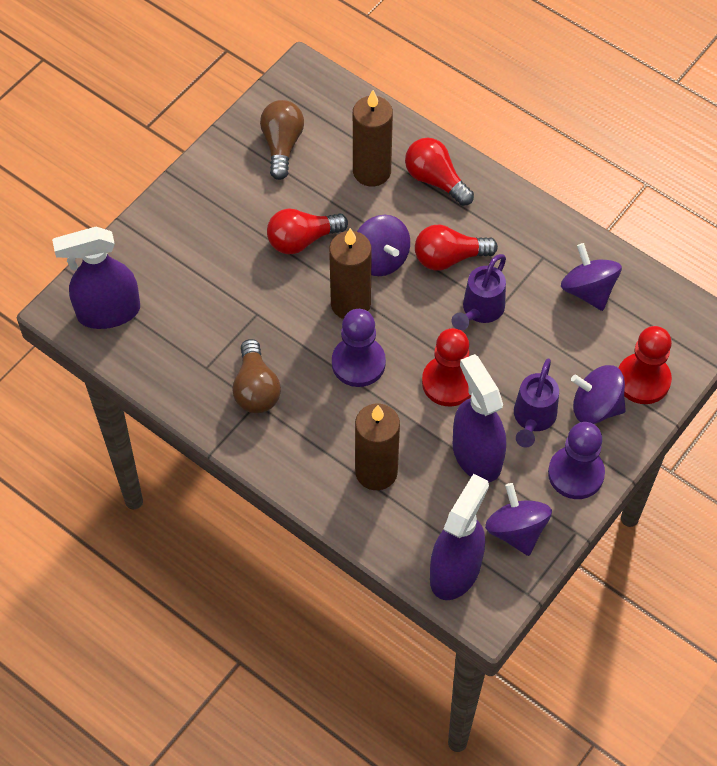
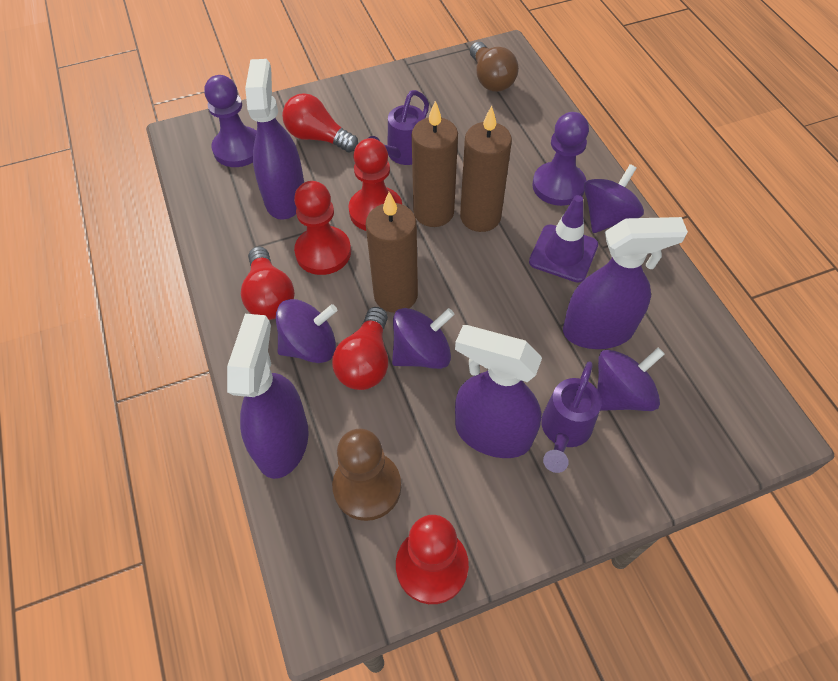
brown light bulb: [232,339,281,413] [260,100,304,180] = 2 -> [470,42,519,92] = 1
brown pawn: none = 0 -> [332,429,401,521] = 1
purple spray bottle: [52,227,140,329] [430,474,489,600] [453,354,506,482] = 3 -> [227,314,309,479] [245,59,304,220] [455,325,542,458] [563,217,688,349] = 4
purple traffic cone: none = 0 -> [529,195,598,283] = 1
red pawn: [422,328,471,407] [618,326,672,404] = 2 -> [294,181,351,275] [348,138,402,231] [396,515,469,604] = 3

